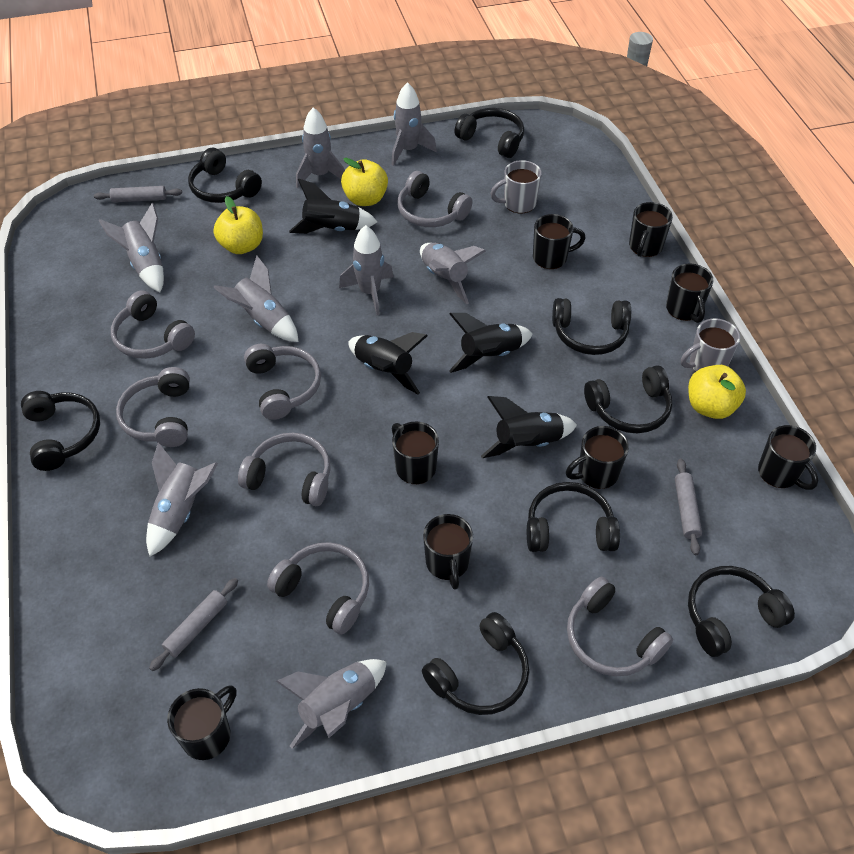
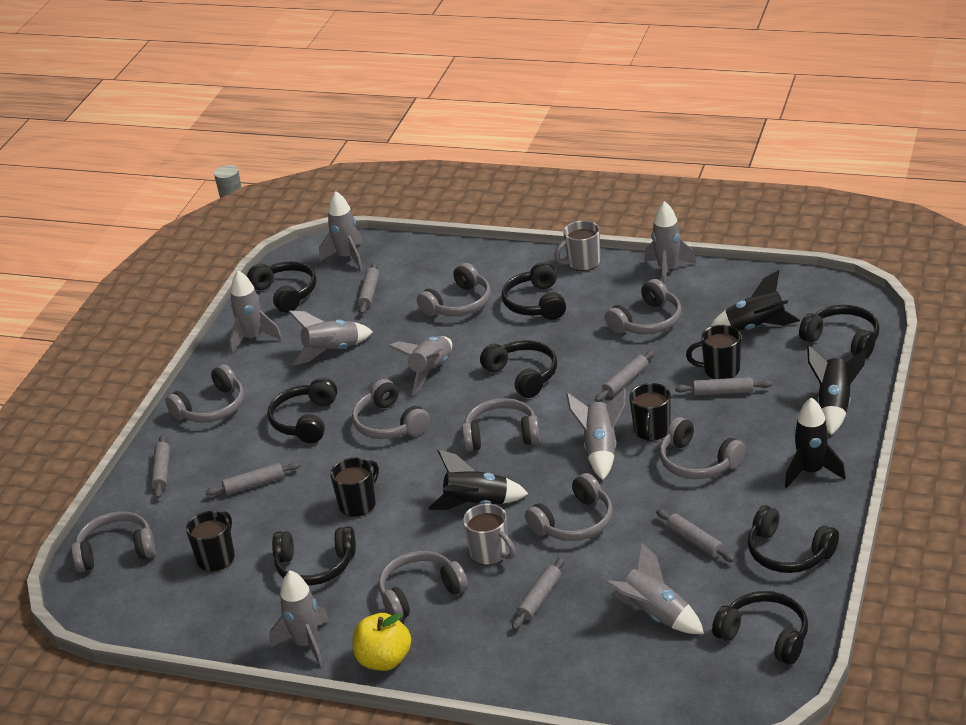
black mug: [167,685,236,760] [392,422,439,484] [423,514,473,589] [533,214,586,269] [566,426,629,489] [629,202,673,257] [666,263,713,323] [758,425,819,490] = 8 -> [186,511,235,572] [330,458,379,517] [629,383,671,441] [686,325,741,379] = 4
grey headphones: [111,290,195,359] [116,367,190,447] [238,433,331,506] [244,344,321,420] [267,542,369,634] [397,171,473,227] [567,577,673,676] = 7 -> [72,511,156,573] [165,364,244,423] [352,379,430,439] [378,551,468,620] [417,263,491,316] [462,398,540,452] [525,473,613,541] [605,279,681,334] [659,417,745,479] = 9
grey rolling pin: [94,186,182,202] [149,578,238,671] [675,458,702,555] = 3 -> [151,434,170,499] [205,462,300,496] [358,262,379,314] [512,556,565,630] [595,350,655,402] [656,509,735,562] [675,377,772,396] = 7
yellow apple: [213,196,263,254] [341,158,388,206] [688,365,746,419] = 3 -> [353,613,411,671] = 1

